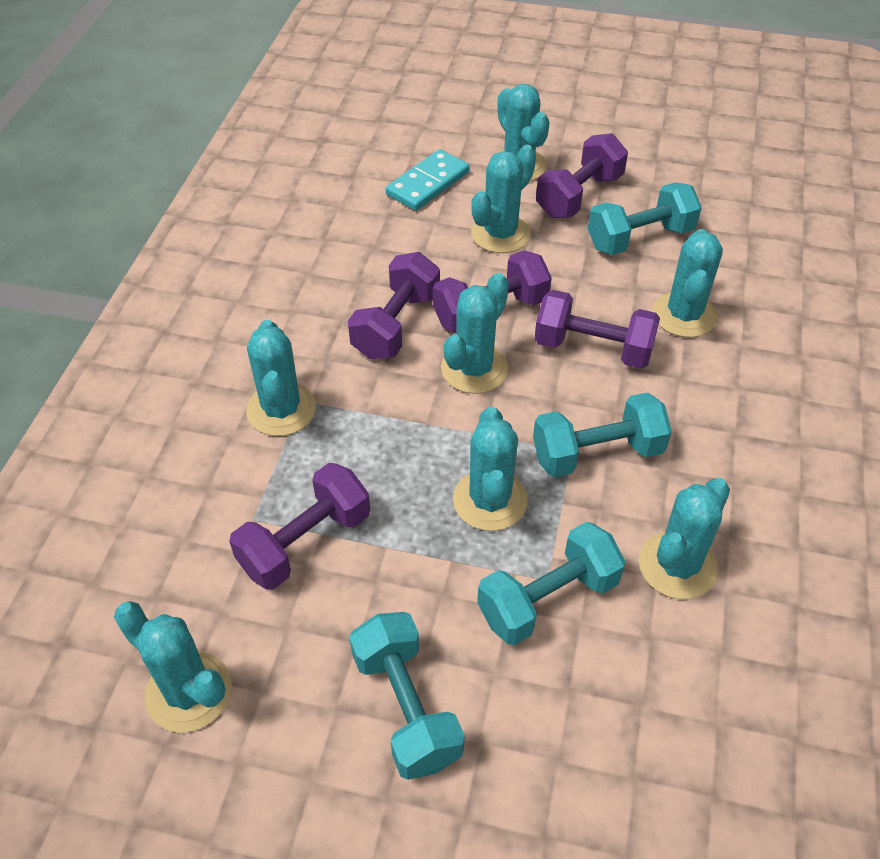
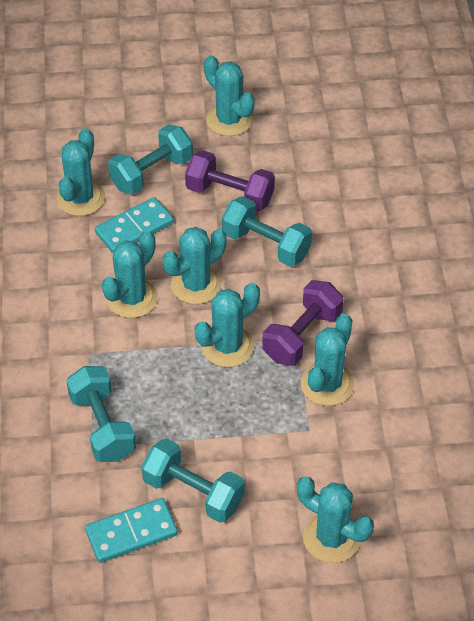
purple dumbbell: [229,463,370,590] [348,252,440,359] [433,250,552,333] [534,290,660,369] [536,133,628,218] = 5 -> [185,150,275,212] [262,280,344,366] = 2
turquoise cactus: [114,601,232,732] [246,320,316,436] [441,273,509,394] [453,407,528,531] [471,145,536,253] [497,84,549,181] [639,478,730,599] [652,229,723,337] = 8 -> [57,128,105,216] [102,230,158,318] [163,227,226,304] [195,283,260,367] [204,55,255,136] [297,476,374,563] [301,314,354,406] = 7
turquoise domino: [386,149,470,211] = 1 -> [85,498,178,563] [95,197,174,253] = 2

